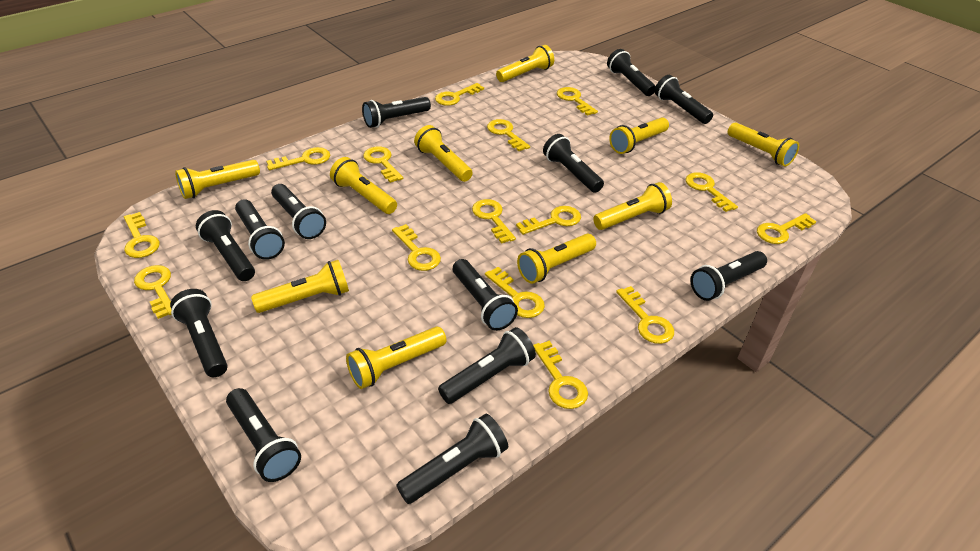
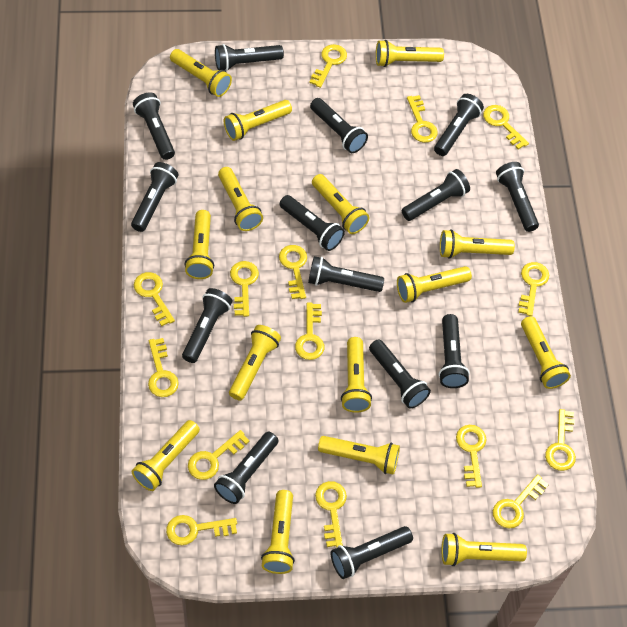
black flashlight: [170,289,228,377] [196,210,255,281] [226,388,301,482] [235,199,285,260] [271,184,326,239] [362,97,431,128] [396,414,508,504] [438,327,536,404] [453,259,518,331] [543,134,604,193] [607,49,656,96] [655,75,713,124] [690,251,767,301] = 13 -> [131,162,179,232] [133,93,175,160] [182,288,232,363] [214,432,278,504] [215,44,284,71] [279,195,345,251] [308,256,384,292] [310,98,368,153] [331,526,413,579] [369,339,431,408] [402,169,470,221] [434,94,484,156] [439,314,470,388] [496,162,539,232] = 14
yellow flashlight: [175,160,260,199] [251,260,349,313] [330,157,397,214] [346,326,446,389] [414,125,473,182] [496,45,554,82] [517,234,596,284] [593,182,672,230] [609,118,669,154] [728,122,799,167] = 10 -> [132,420,200,491] [170,49,232,97] [184,210,214,279] [218,167,263,231] [224,100,292,141] [229,325,281,401] [261,490,295,574] [312,174,369,234] [318,436,400,475] [341,337,372,413] [376,40,444,67] [397,266,472,303] [440,229,515,259] [442,533,527,566] [521,316,571,389] = 15

